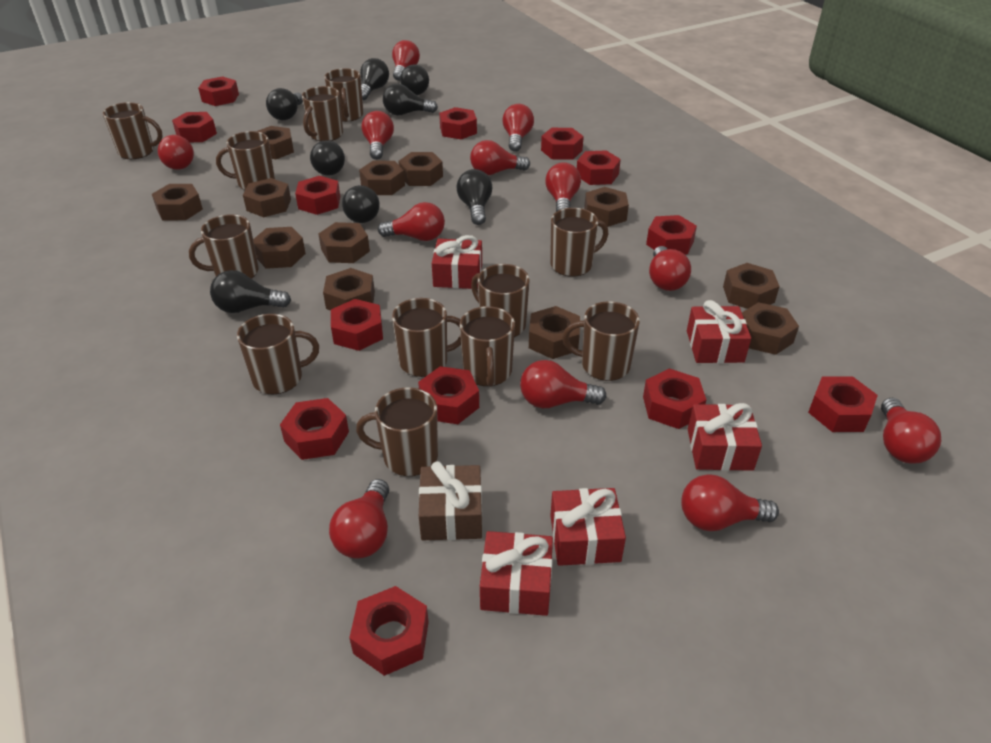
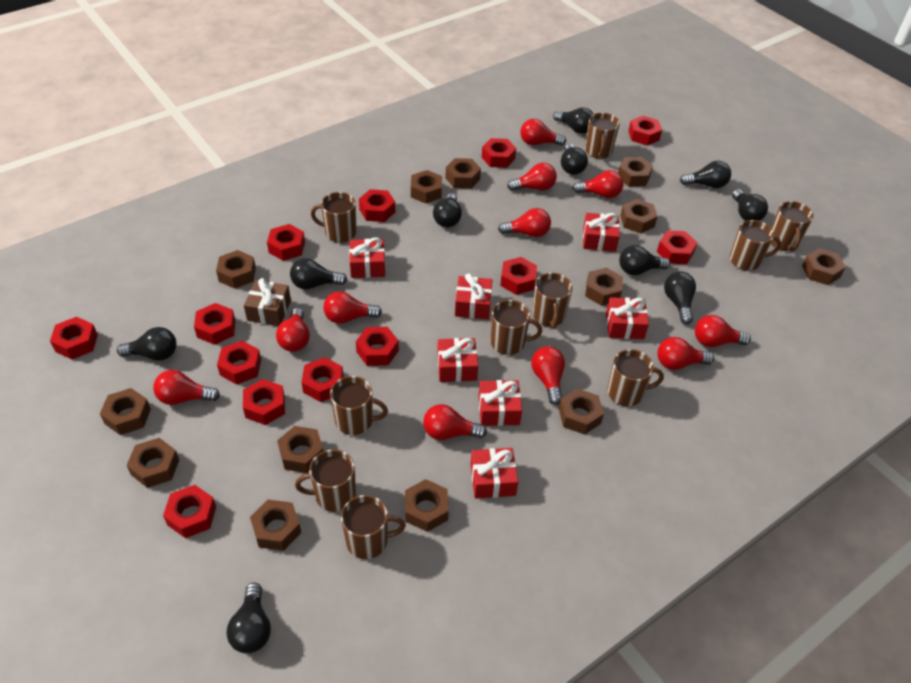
black light bulb: [210,270,291,313] [266,88,303,120] [310,140,345,176] [342,185,379,223] [360,58,389,100] [383,83,438,115] [400,64,429,95] [457,169,493,225] = 8 -> [117,327,177,361] [227,583,271,653] [290,258,347,290] [433,193,462,227] [553,107,593,134] [561,144,588,175] [619,245,670,275] [664,271,696,324] [680,161,731,188] [732,189,768,221] = 10
brown mug: [103,102,163,159] [189,214,259,279] [216,131,275,190] [237,314,319,394] [302,86,343,141] [324,68,363,122] [356,387,438,476] [392,298,461,377] [460,306,515,387] [471,264,530,337] [550,208,608,277] [562,301,640,381] = 12 -> [295,450,356,512] [311,192,357,243] [330,376,388,435] [341,495,406,559] [491,300,542,355] [532,273,573,328] [585,113,620,159] [607,349,664,406] [730,220,781,271] [771,201,814,251] = 10
brown nut: [152,184,203,220] [243,178,291,217] [253,227,306,269] [257,126,294,159] [318,222,370,263] [323,268,375,311] [359,161,405,195] [398,152,443,186] [529,306,580,359] [584,187,629,227] [723,263,780,309] [742,302,799,355] = 12 -> [100,388,151,435] [126,438,179,488] [216,250,256,289] [250,500,301,551] [277,426,324,473] [405,479,449,532] [411,170,442,204] [446,158,481,189] [559,388,604,435] [585,268,623,306] [618,157,653,187] [620,199,658,233] [802,248,846,285] = 13
red gift: [432,235,482,289] [480,531,553,616] [550,488,626,566] [687,300,751,363] [688,403,762,471] = 5 -> [349,237,385,278] [437,338,478,382] [455,274,492,319] [470,448,518,499] [479,380,522,426] [583,213,620,252] [606,297,649,339] = 7
red light bulb: [158,135,194,170] [329,479,389,559] [361,111,394,160] [378,202,445,241] [392,40,420,81] [470,140,530,175] [502,104,534,152] [520,360,606,408] [545,162,581,212] [649,246,691,291] [681,474,779,531] [881,398,941,463] = 12 -> [153,370,220,405] [276,308,310,352] [323,292,382,324] [423,404,487,440] [498,208,551,237] [507,163,557,191] [520,119,566,146] [531,346,565,405] [572,170,624,198] [657,337,714,370] [695,315,751,347] = 11

